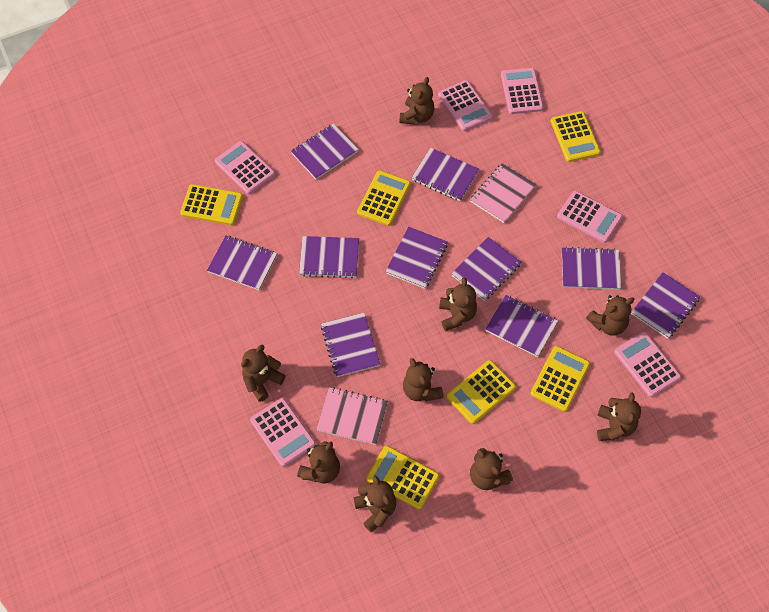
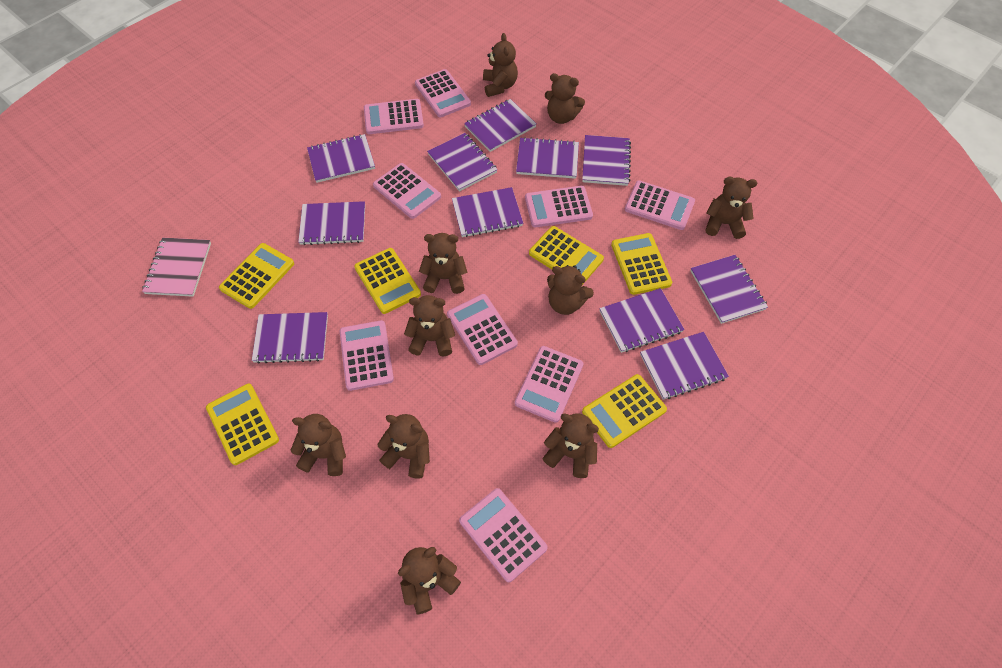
brown teddy bear: [241,345,286,402] [297,441,340,484] [353,476,396,532] [399,77,435,125] [403,358,444,402] [439,277,477,331] [470,448,513,490] [586,295,635,336] [597,392,641,441] = 9 -> [291,414,346,476] [377,414,430,479] [398,547,461,615] [404,295,455,356] [419,233,467,294] [483,33,518,97] [542,413,599,478] [545,73,585,124] [547,265,594,315] [706,177,757,239] = 10
pink calculator: [215,141,275,194] [250,398,316,467] [438,80,493,131] [501,68,544,114] [557,191,622,243] [614,332,681,397] = 6 -> [339,320,394,391] [364,99,424,134] [373,163,441,219] [415,69,471,118] [447,294,518,365] [459,488,548,583] [515,346,584,423] [525,186,593,227] [625,180,695,230] = 9
pink notebook: [316,387,388,445] [470,163,536,223] = 2 -> [142,238,211,297] = 1
purple notebook: [207,235,277,290] [291,123,359,179] [299,236,359,278] [321,313,381,377] [385,226,448,289] [412,147,479,201] [451,237,521,301] [485,295,558,357] [562,247,622,290] [631,272,700,339] = 10 -> [252,312,328,364] [298,201,365,245] [307,134,375,183] [427,133,498,192] [452,187,523,237] [464,99,536,152] [516,137,579,179] [582,135,631,186] [599,288,685,353] [640,332,729,400] [691,255,768,324] = 11

